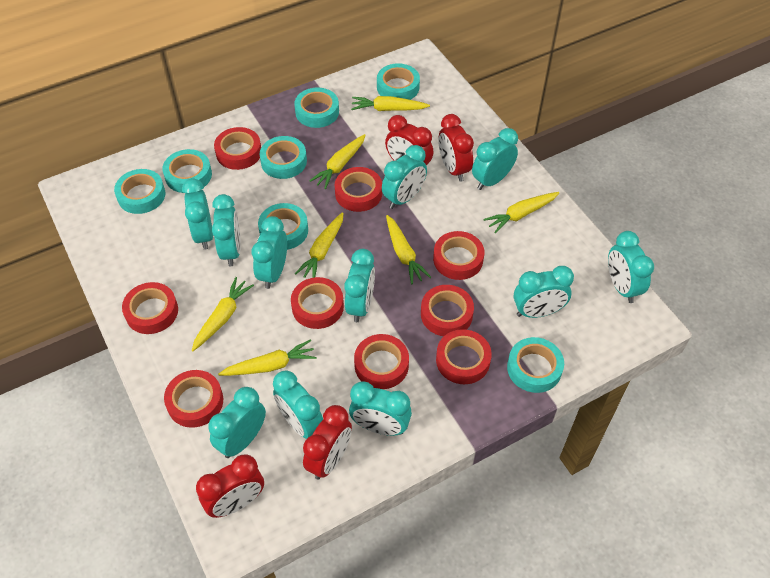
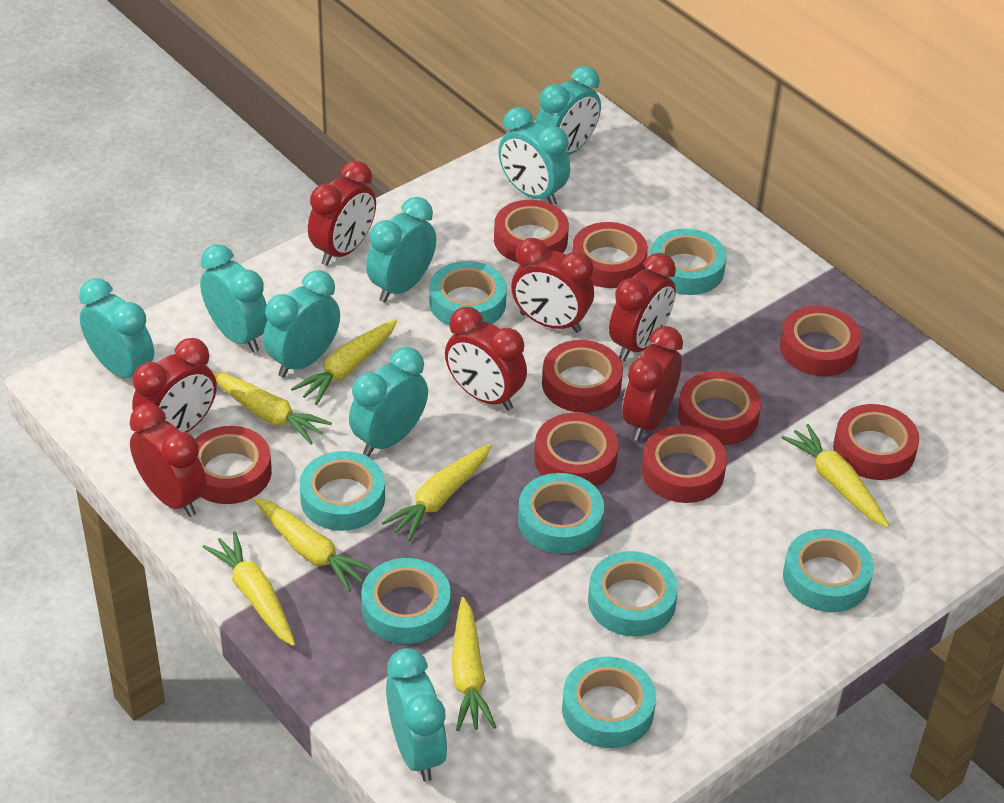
red clock: [196,454,264,518] [303,405,352,480] [385,115,433,165] [439,114,474,182] = 4 -> [129,403,206,517] [132,338,217,433] [308,161,376,266] [445,307,527,411] [511,238,594,333] [609,253,676,361] [622,326,683,441] = 7
turquoise clock: [182,178,213,250] [208,387,266,458] [212,194,241,267] [252,216,287,289] [273,371,323,439] [344,249,375,322] [349,382,412,436] [382,145,427,209] [472,128,518,190] [514,266,574,318] [608,231,654,303] = 11 -> [79,278,154,378] [200,244,267,353] [263,270,340,377] [349,347,428,457] [366,197,436,302] [386,648,448,782] [498,107,570,205] [535,66,601,155] = 8
turquoise tape: [114,169,165,214] [163,149,212,193] [258,203,308,250] [260,136,307,179] [294,88,339,128] [377,63,420,100] [507,337,564,393] = 7 -> [300,451,385,531] [361,558,451,644] [430,261,507,326] [518,473,604,554] [562,656,656,748] [588,551,678,637] [651,228,726,295] [783,529,874,612] = 8

